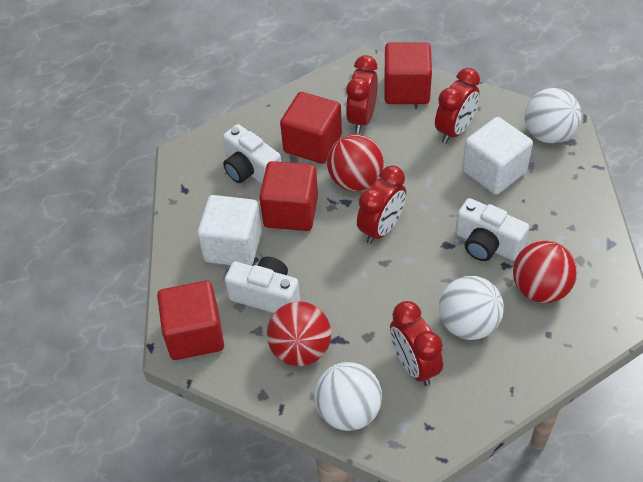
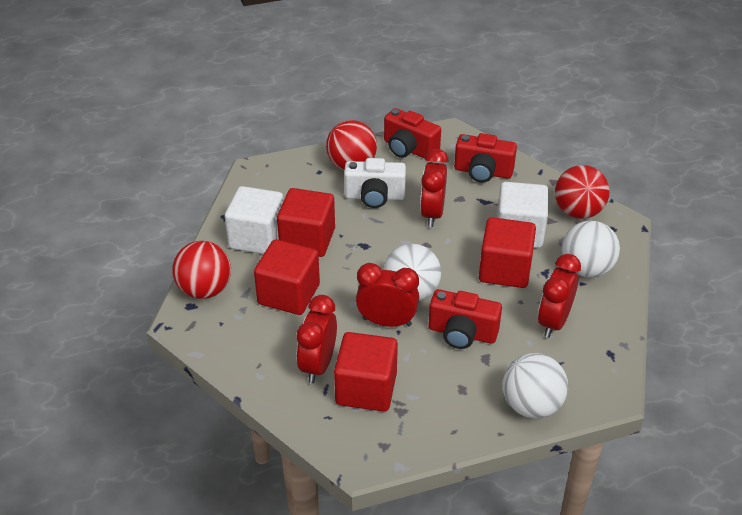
red camera: none = 0 -> [384,108,441,159] [429,289,502,349] [454,133,517,183] = 3
white camera: [223,124,281,184] [225,257,300,313] [455,198,529,261] = 3 -> [344,158,406,208] = 1

